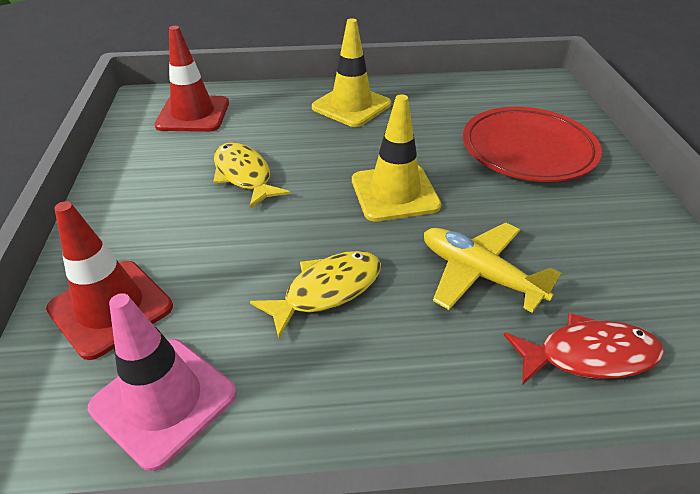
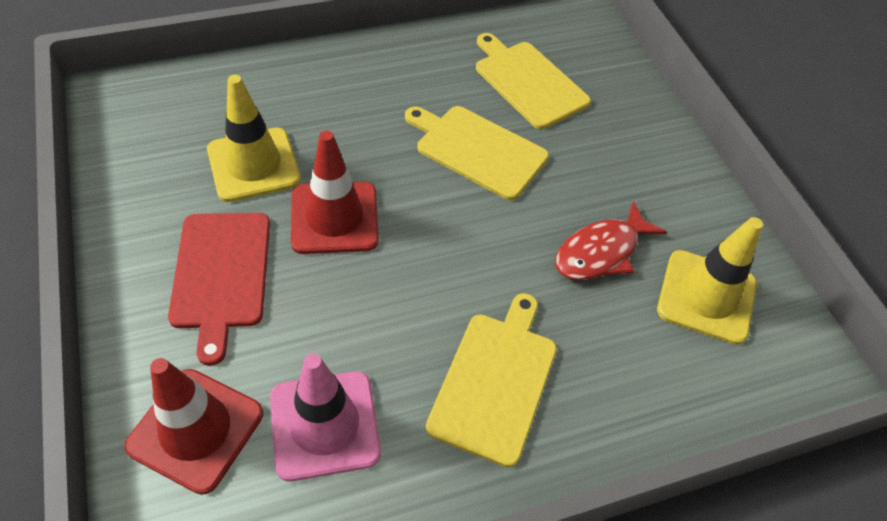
red cutting board: none = 0 -> [168,213,270,366] = 1
red plate: [463,107,602,182] = 1 -> none = 0
yellow cutting board: none = 0 -> [405,106,549,200] [426,293,557,468] [476,33,591,129] = 3
yellow fish: [213,142,290,209] [250,251,381,338] = 2 -> none = 0
yellow plane: [424,222,562,313] = 1 -> none = 0

